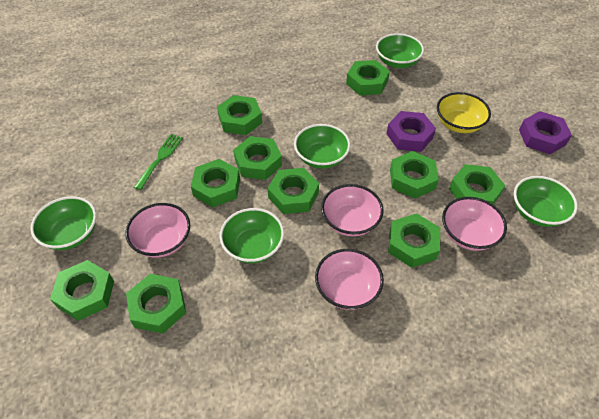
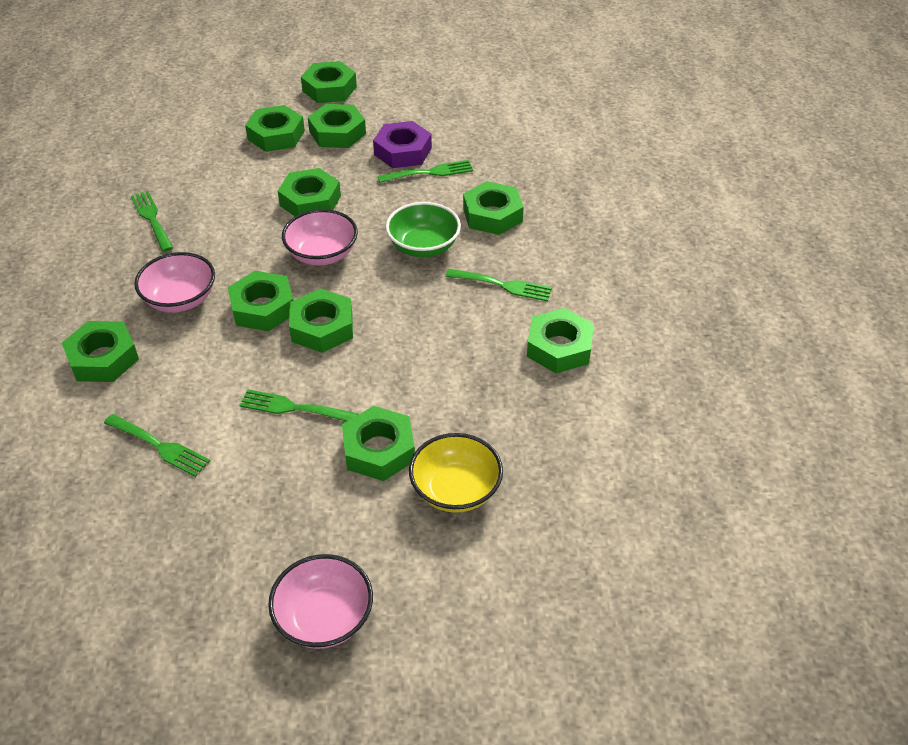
green bowl: [30,196,96,250] [220,208,284,263] [294,124,350,169] [376,33,424,68] [514,176,578,227] = 5 -> [386,202,461,257] = 1
green fork: [134,134,183,190] = 1 -> [104,414,210,477] [131,191,173,252] [239,389,358,422] [378,160,473,183] [445,269,552,301] = 5
pink bowl: [125,203,190,258] [315,249,384,310] [321,184,384,236] [442,197,507,251] = 4 -> [134,252,215,313] [268,554,373,649] [282,209,358,265] = 3
purple nut: [386,111,436,152] [519,111,572,154] = 2 -> [373,121,432,168] = 1

